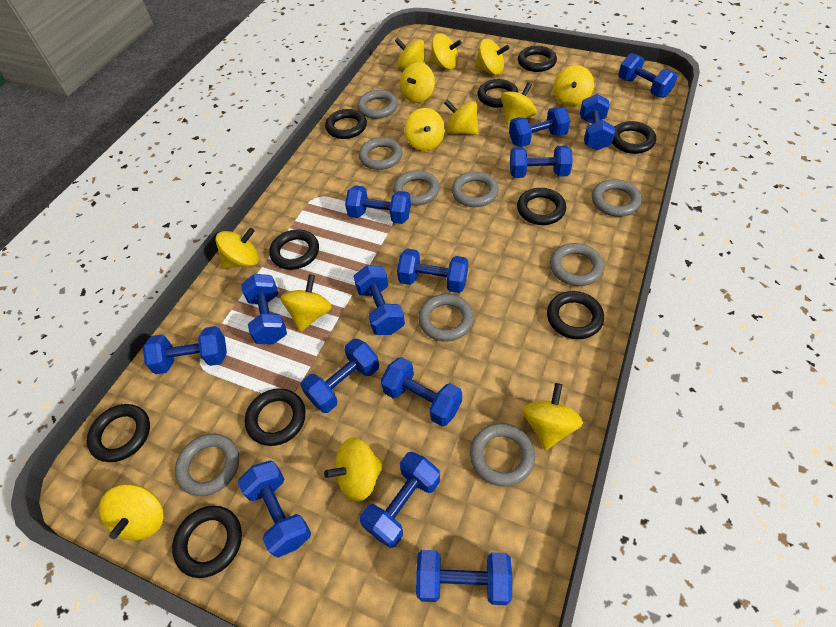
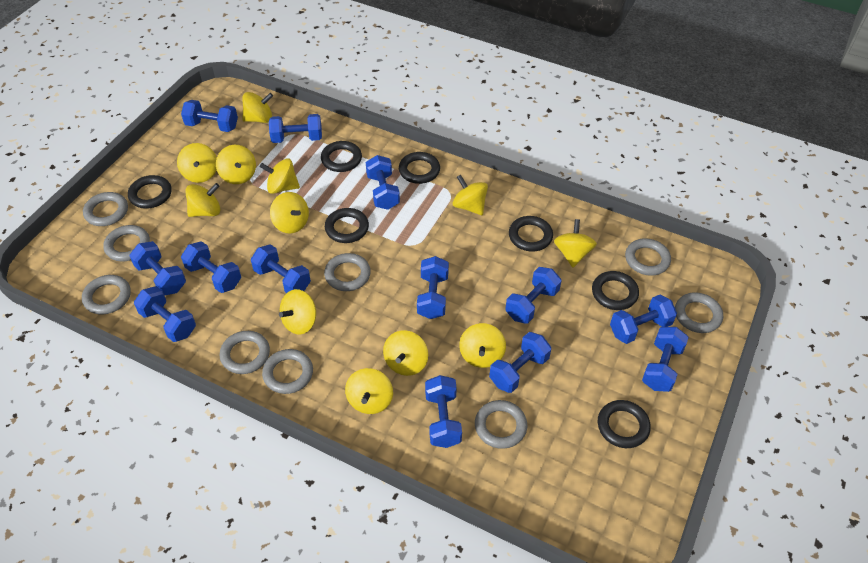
black ring: [87,404,150,462] [172,506,242,578] [245,388,306,446] [269,229,319,270] [325,109,367,139] [477,79,518,108] [517,188,566,225] [518,46,557,72] [547,291,604,339] [612,121,656,154] = 10 -> [128,175,172,209] [321,141,362,172] [325,208,369,243] [399,152,440,184] [509,216,553,252] [592,271,639,310] [598,400,651,448] = 7
blue dumbbell: [143,326,227,374] [238,460,311,558] [241,274,287,344] [301,339,379,413] [345,185,411,224] [353,265,405,335] [360,452,440,548] [381,357,462,426] [397,248,468,293] [416,550,512,605] [509,107,570,147] [510,145,573,178] [580,94,615,150] [618,53,678,98] = 14 -> [129,241,186,296] [134,286,196,342] [181,100,238,132] [181,241,241,293] [251,244,311,293] [269,114,322,143] [366,155,400,210] [417,256,449,319] [425,375,462,448] [489,332,551,393] [505,267,561,324] [610,295,677,344] [642,327,689,392] = 13
yellow spinning top: [99,484,164,541] [216,228,259,269] [281,274,332,332] [324,438,384,502] [395,38,425,70] [400,62,435,103] [404,108,445,151] [430,34,462,70] [444,100,479,135] [475,39,510,75] [501,82,537,126] [522,383,583,450] [553,65,594,107] = 13 -> [177,143,217,183] [185,183,220,217] [216,145,256,184] [242,92,273,123] [260,158,300,194] [270,192,309,233] [279,289,316,335] [345,368,393,414] [383,330,428,376] [453,175,488,215] [459,323,506,368] [554,219,597,267] = 12

